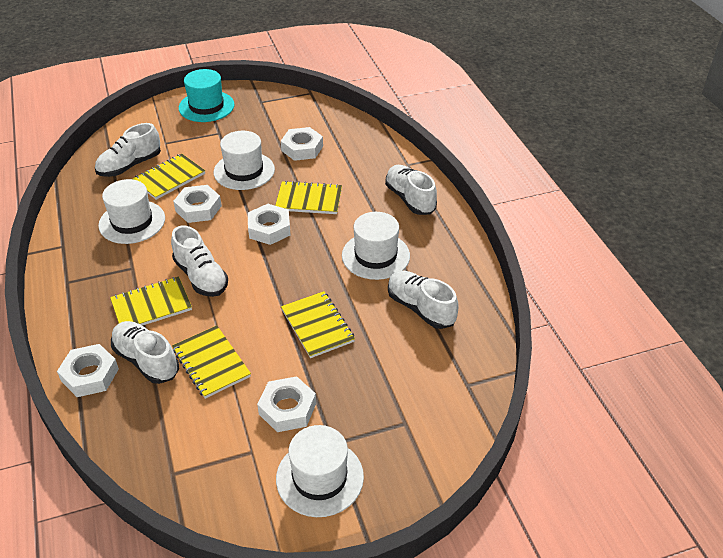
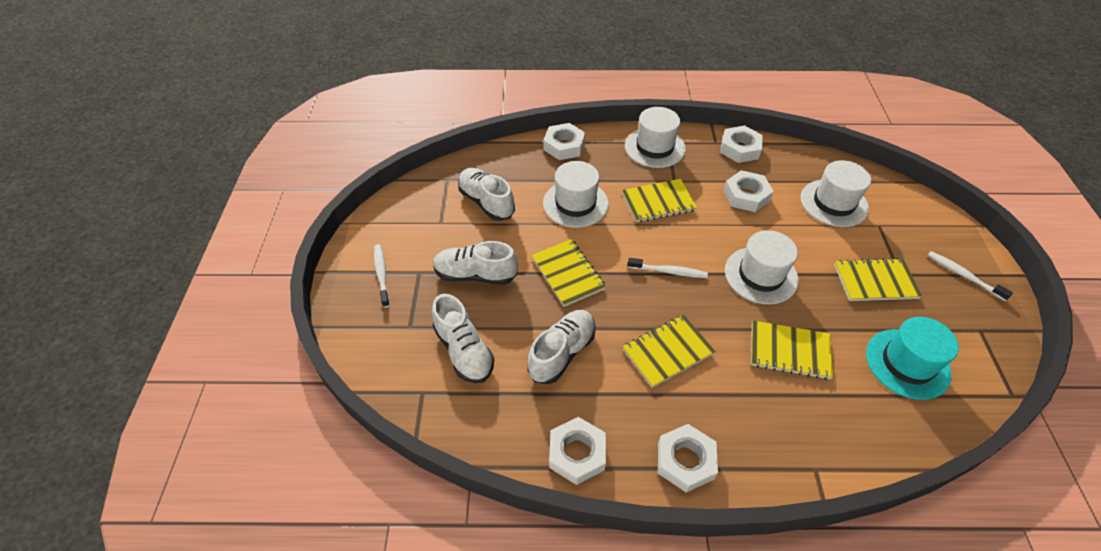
white shoe: [95,123,161,177] [111,321,179,384] [171,226,228,297] [385,165,437,215] [388,271,459,329] = 5 -> [432,294,494,383] [433,241,518,285] [458,168,515,221] [527,310,596,384] = 4
white toothbrush: none = 0 -> [374,244,390,308] [627,258,708,278] [928,251,1013,301] = 3

